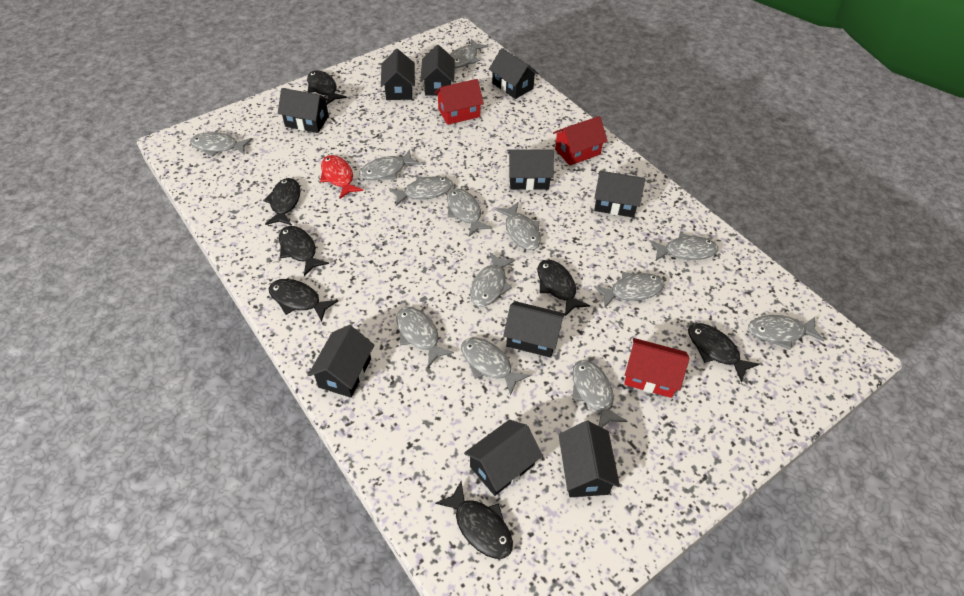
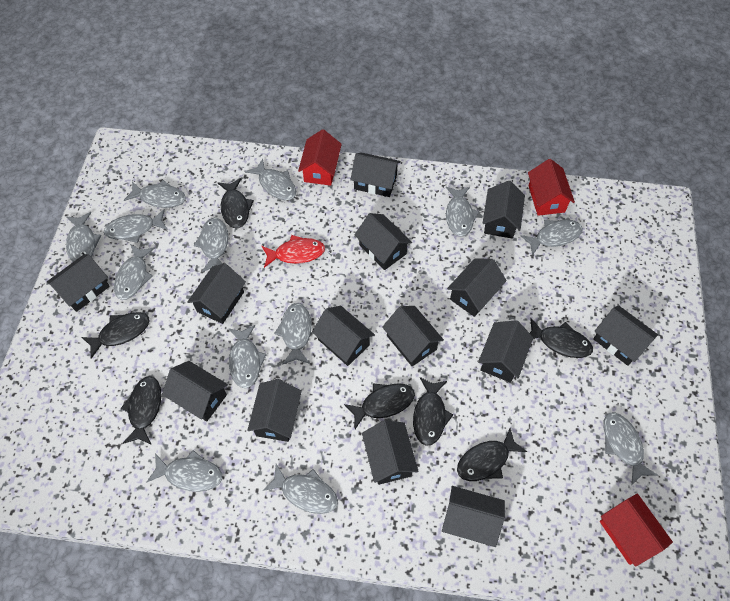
black house: [278,88,329,133] [308,325,374,398] [381,49,415,100] [420,45,455,96] [464,420,543,496] [489,48,539,99] [503,301,565,358] [508,149,554,190] [559,421,620,497] [594,171,645,218] = 10 -> [47,254,110,312] [162,361,228,422] [187,264,246,324] [247,379,302,442] [312,306,375,366] [351,152,401,197] [355,213,412,270] [362,420,419,485] [382,306,444,366] [442,486,505,547] [447,259,507,317] [478,320,533,383] [482,181,525,239] [593,305,658,366] = 14

